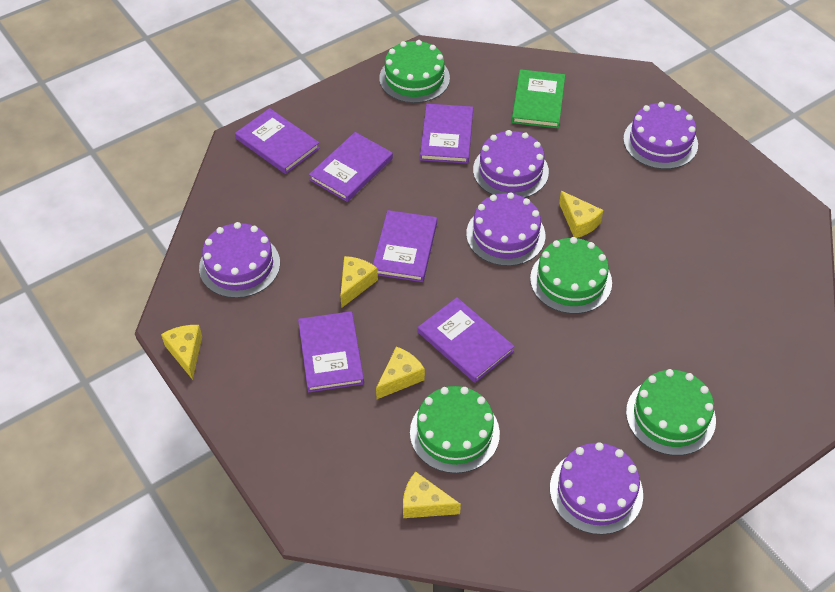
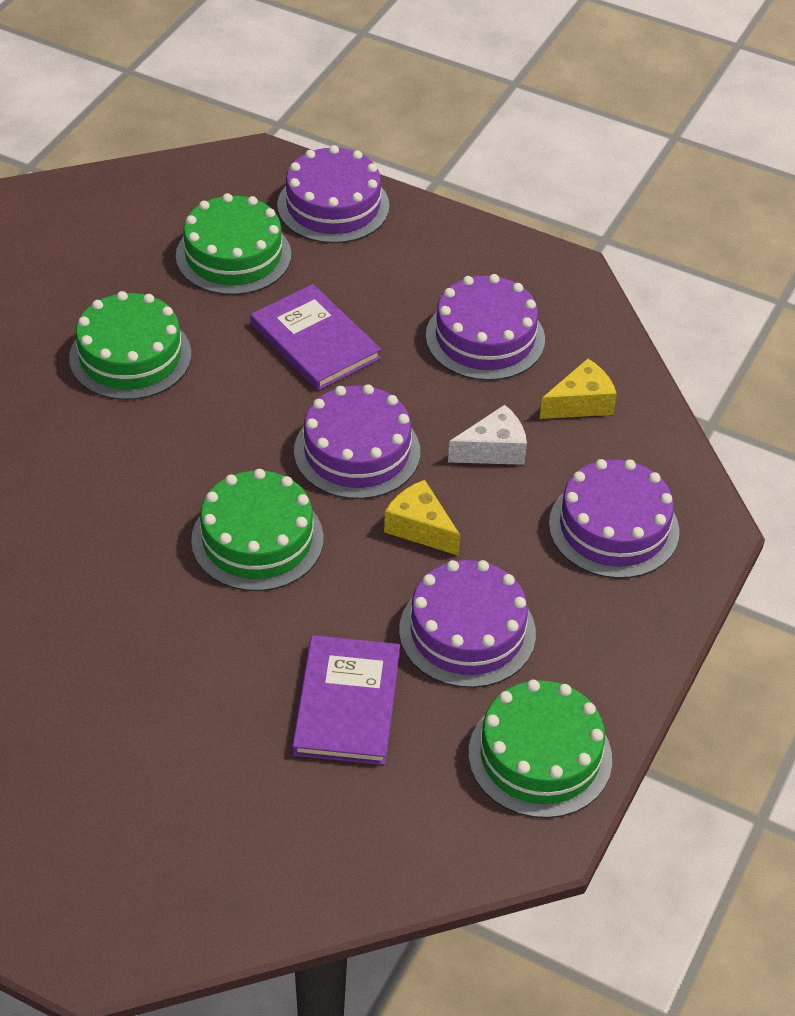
green book: [512,69,565,128] = 1 -> none = 0
purple book: [235,108,320,174] [298,311,364,392] [309,132,393,202] [373,210,437,282] [418,297,515,383] [420,104,473,164] = 6 -> [251,284,381,391] [292,635,400,765] = 2
white cheese: none = 0 -> [448,405,527,465] = 1
yellow cheese: [161,325,202,380] [340,256,378,308] [376,346,425,399] [403,471,461,518] [559,191,603,238] = 5 -> [384,480,460,556] [540,358,617,419] = 2

